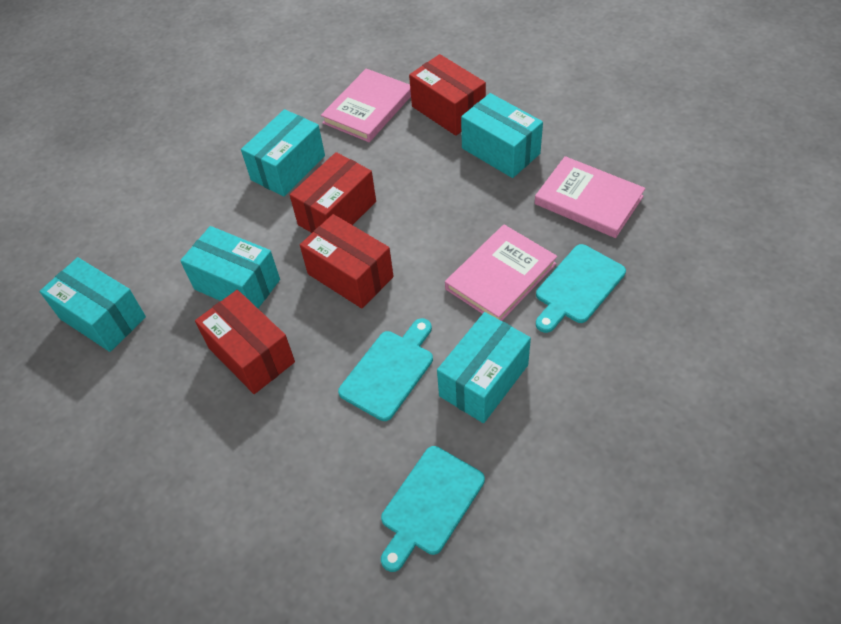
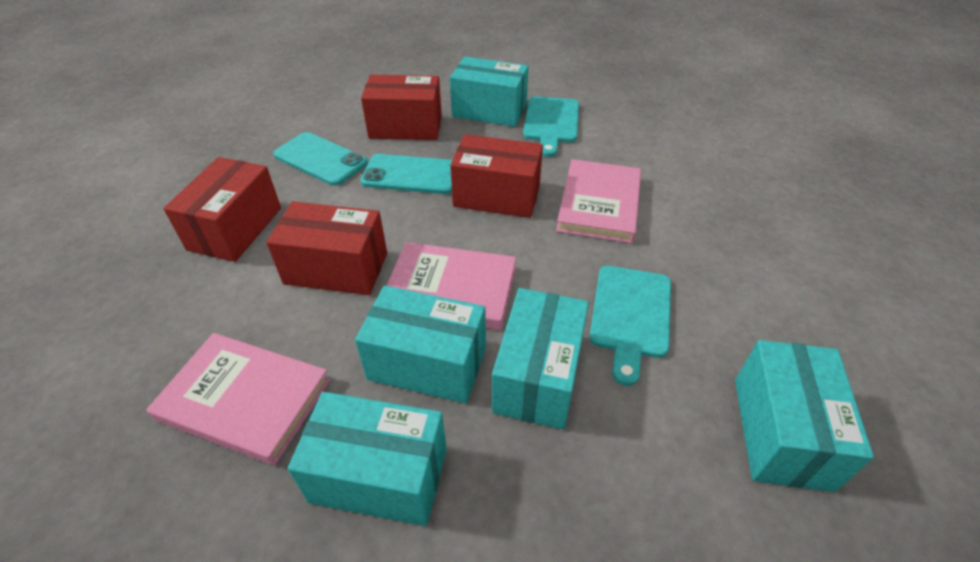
turquoise cutting board: [338,318,433,421] [381,446,485,572] [536,244,626,333] = 3 -> [523,96,579,157] [589,266,671,386] = 2
turquoise phone: none = 0 -> [274,132,368,186] [360,154,452,194] = 2

